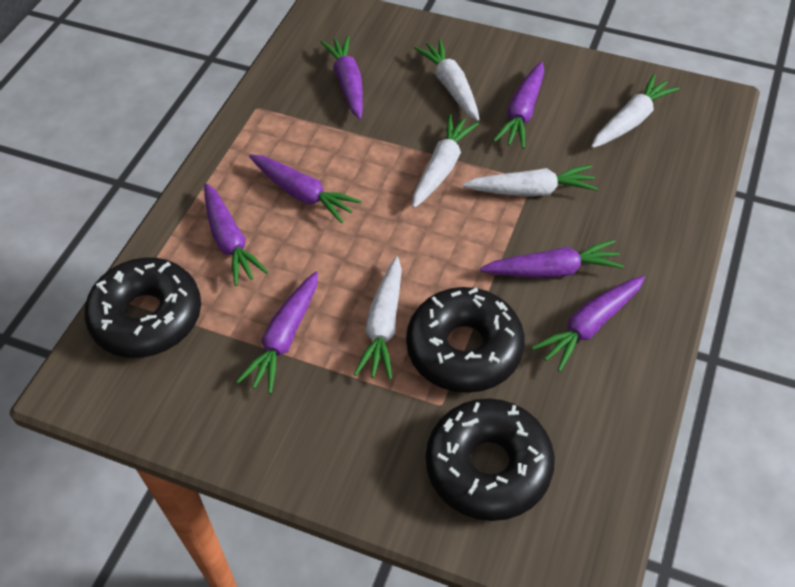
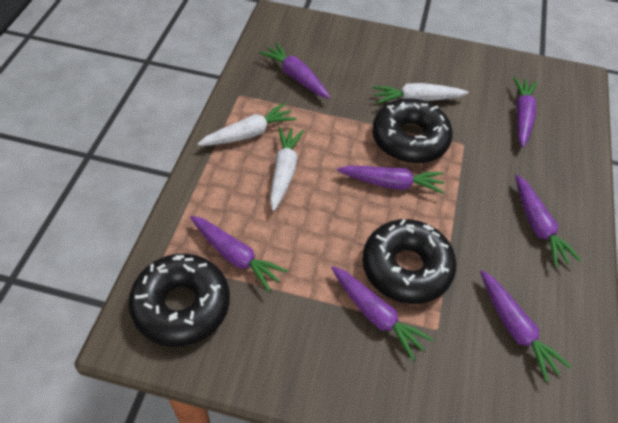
white carrot: [354,256,402,380] [412,114,479,208] [414,39,479,121] [462,165,598,197] [591,74,680,148] = 5 -> [198,103,297,146] [270,127,304,211] [372,83,469,104] = 3

